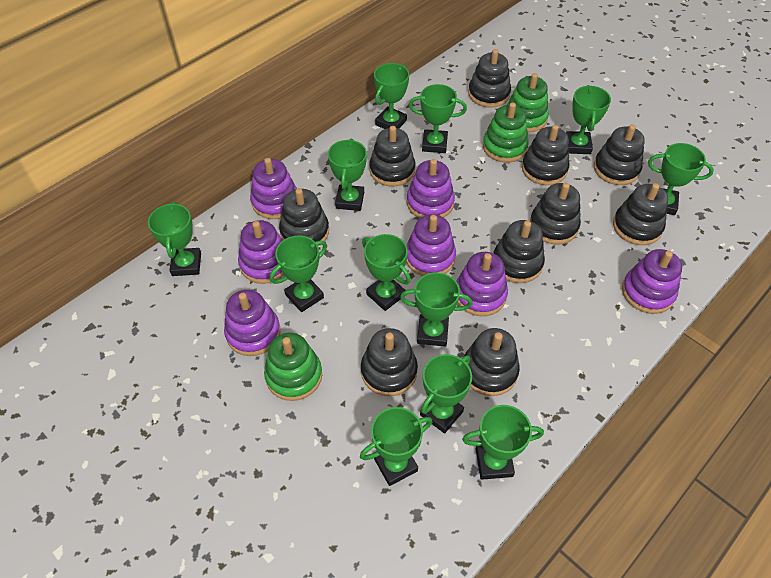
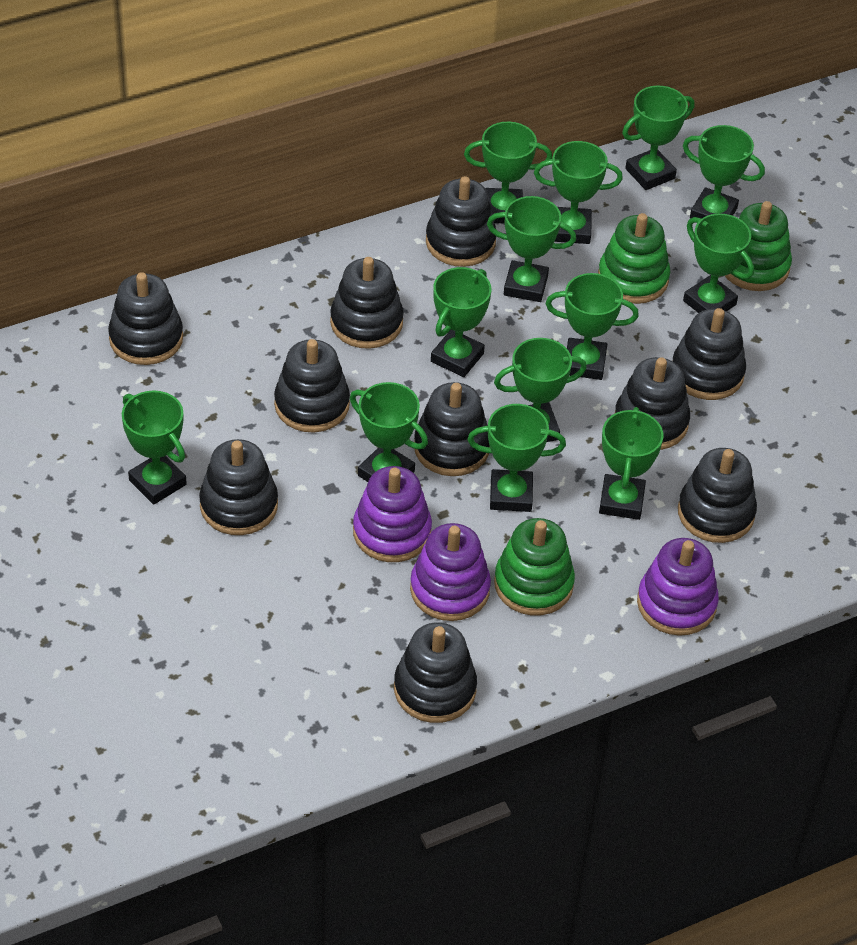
green trophy: [148,202,201,276] [270,235,327,312] [328,139,367,211] [360,407,433,486] [362,234,411,311] [374,63,409,129] [400,272,472,347] [409,84,467,153] [420,354,472,434] [462,405,544,480] [566,85,611,154] [648,143,714,215] = 12 -> [122,390,187,505] [350,382,428,482] [431,267,491,377] [464,122,552,223] [468,404,566,512] [487,196,576,302] [494,338,587,442] [534,141,623,244] [546,273,639,380] [599,407,663,520] [622,86,694,190] [683,125,765,219] [683,213,754,313] = 13
purple stacking toy: [224,290,280,356] [238,220,284,284] [250,158,297,219] [406,214,456,276] [407,159,455,218] [456,252,508,316] [622,249,682,314] = 7 -> [353,466,432,562] [410,523,491,621] [637,538,719,636] = 3

